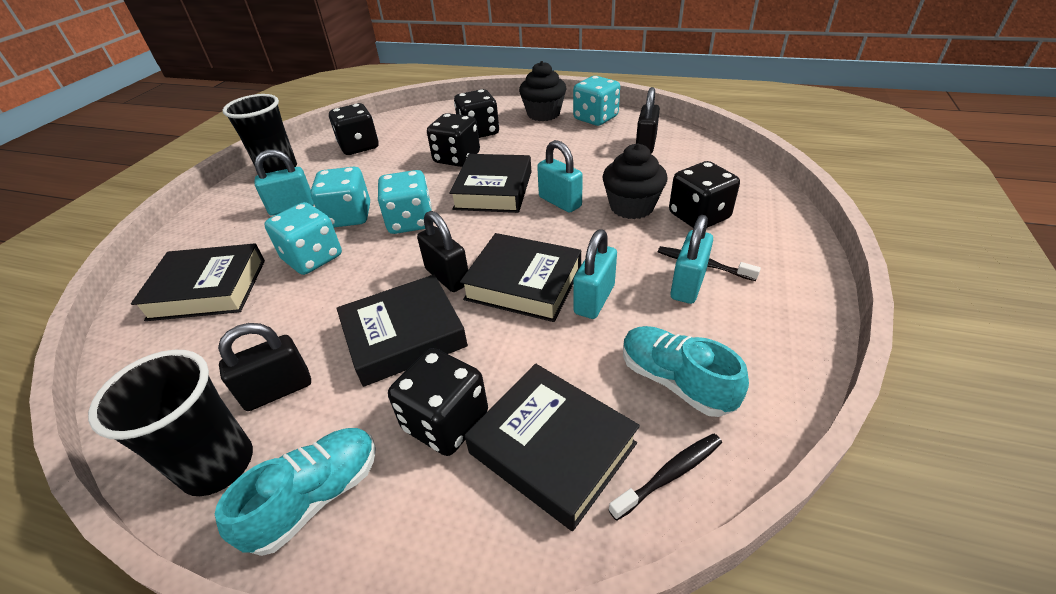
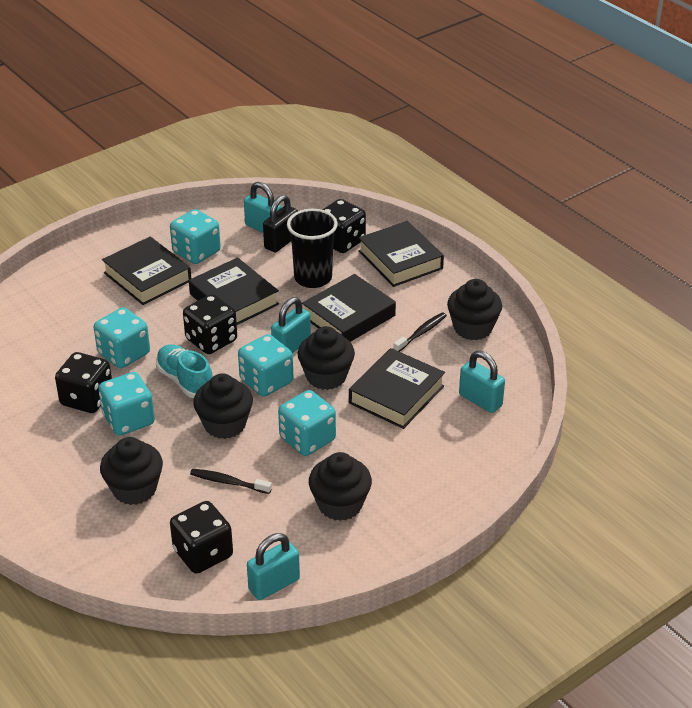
black cup: [88,350,253,496] [223,94,297,173] = 2 -> [287,209,338,288] = 1
black cupcake: [519,61,567,121] [602,143,667,219] = 2 -> [100,437,163,505] [193,373,253,439] [298,326,355,390] [309,452,372,521] [447,279,502,340] = 5
black dice: [329,103,379,155] [388,348,488,456] [427,113,480,167] [454,89,499,138] [669,161,740,228] = 5 -> [55,352,112,413] [170,501,233,574] [183,294,237,354] [322,199,366,253] = 4
black padlock: [218,323,311,411] [417,211,468,292] [636,87,660,153] = 3 -> [263,195,298,252] = 1
turquoise dice: [264,202,342,275] [311,167,370,228] [378,170,432,234] [573,76,620,126] = 4 -> [94,308,150,368] [98,372,155,436] [170,209,221,264] [238,334,293,397] [278,390,336,456] = 5
turquoise shoe: [215,428,376,556] [623,326,749,417] = 2 -> [156,344,213,398] = 1

